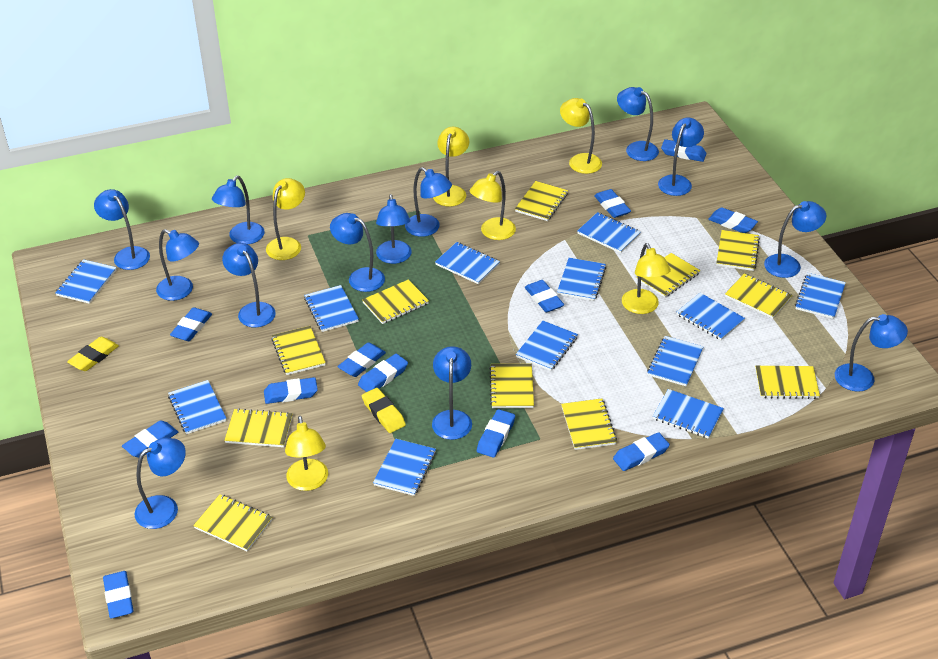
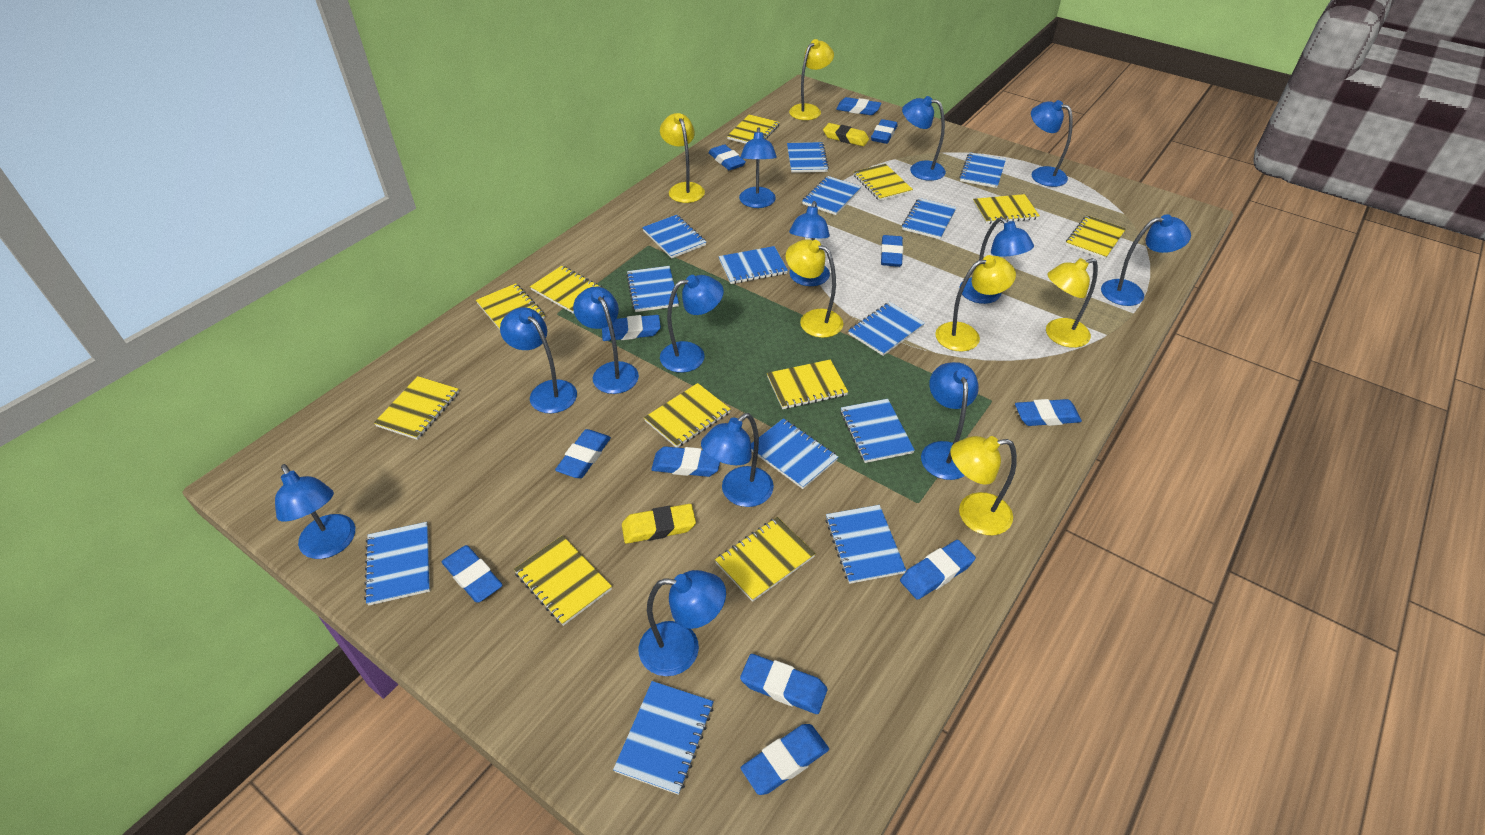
blue notebook: [55,259,116,304] [168,380,227,434] [304,285,359,332] [373,439,436,496] [435,242,500,284] [516,321,578,371] [557,258,606,301] [577,212,641,253] [647,336,703,386] [653,389,724,439] [677,293,745,340] [795,273,846,319] = 12 -> [364,522,430,605] [613,681,714,795] [626,266,679,312] [642,215,706,259] [719,246,788,284] [751,418,838,489] [787,142,829,173] [802,176,861,215] [826,505,906,584] [840,399,915,463] [848,302,925,356] [902,198,957,239] [959,152,1006,188] = 13

